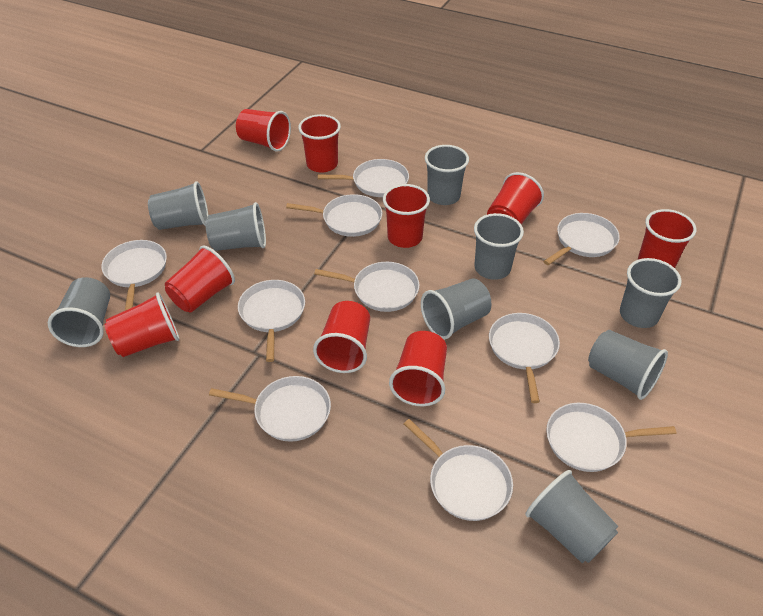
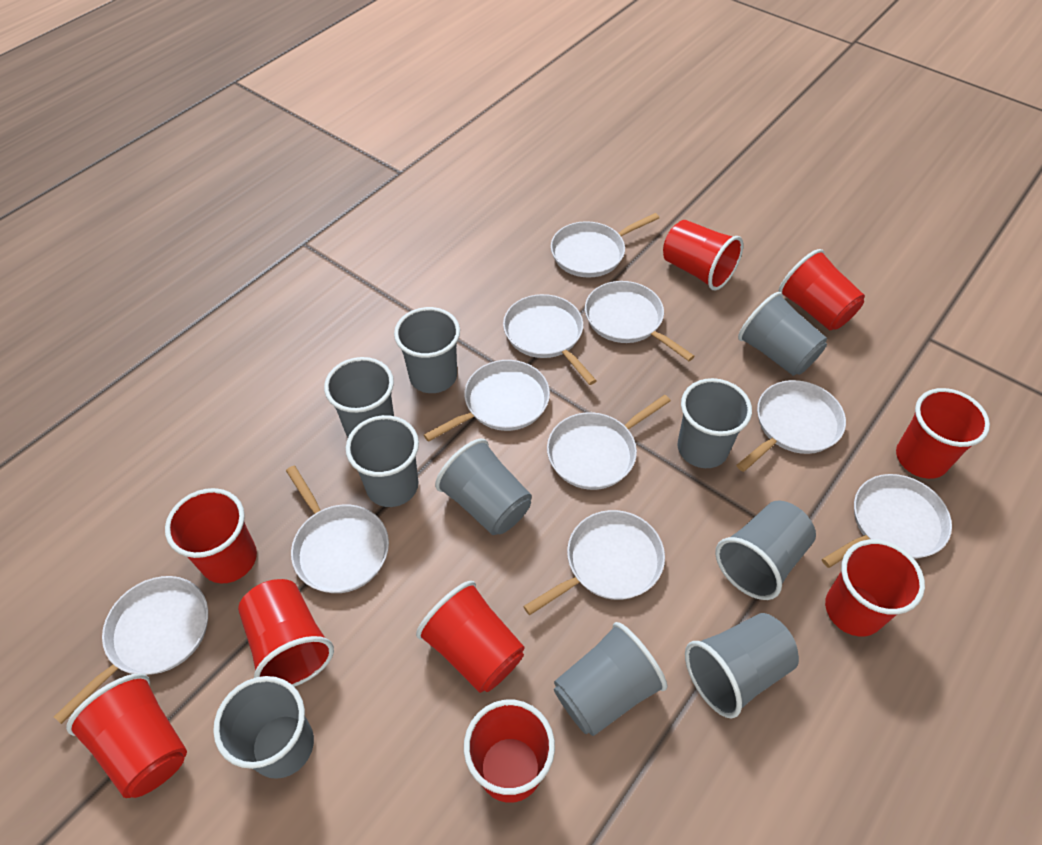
grey cup: [48,277,110,347] [148,181,208,230] [205,202,266,251] [421,279,491,339] [425,145,469,205] [474,213,524,280] [525,470,618,563] [588,330,668,400] [620,258,682,328] = 9 -> [213,676,314,779] [324,357,394,437] [346,415,419,507] [394,307,460,393] [435,439,532,535] [554,622,667,736] [678,378,752,468] [685,613,799,718] [715,500,816,600] [738,292,827,376] = 10

